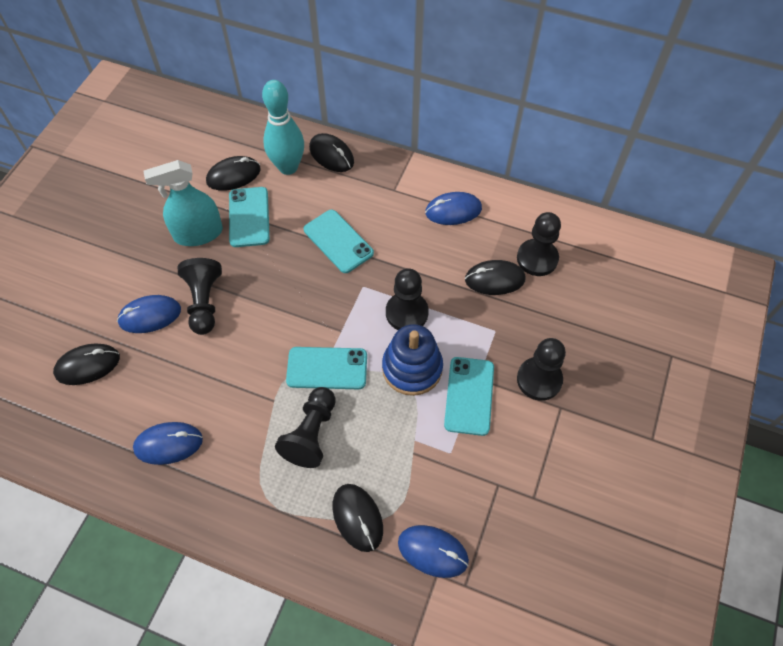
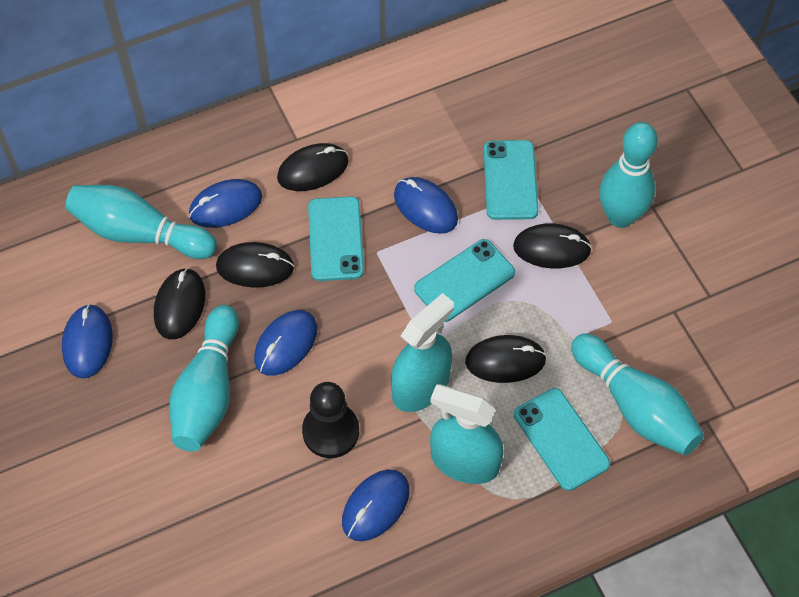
black pawn: [178,258,222,335] [275,387,336,468] [386,268,429,330] [517,212,561,276] [517,338,566,401] = 5 -> [302,382,359,458] = 1
blue mouse: [117,295,181,333] [133,422,203,465] [398,525,469,578] [425,192,482,225] = 4 -> [62,304,113,378] [189,179,262,228] [254,310,317,376] [342,469,409,541] [394,177,458,234] = 5
blue stacking toy: [382,324,443,396] = 1 -> none = 0
turquoise bowling pin: [262,80,304,175] = 1 -> [65,185,217,259] [169,305,239,451] [571,333,704,455] [599,122,658,228] = 4
turquoise spray bottle: [144,160,223,246] = 1 -> [391,293,454,412] [430,384,504,484] = 2

